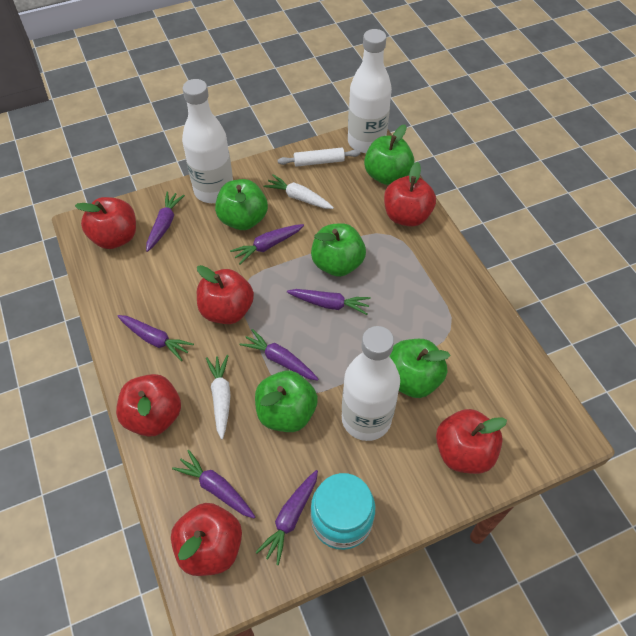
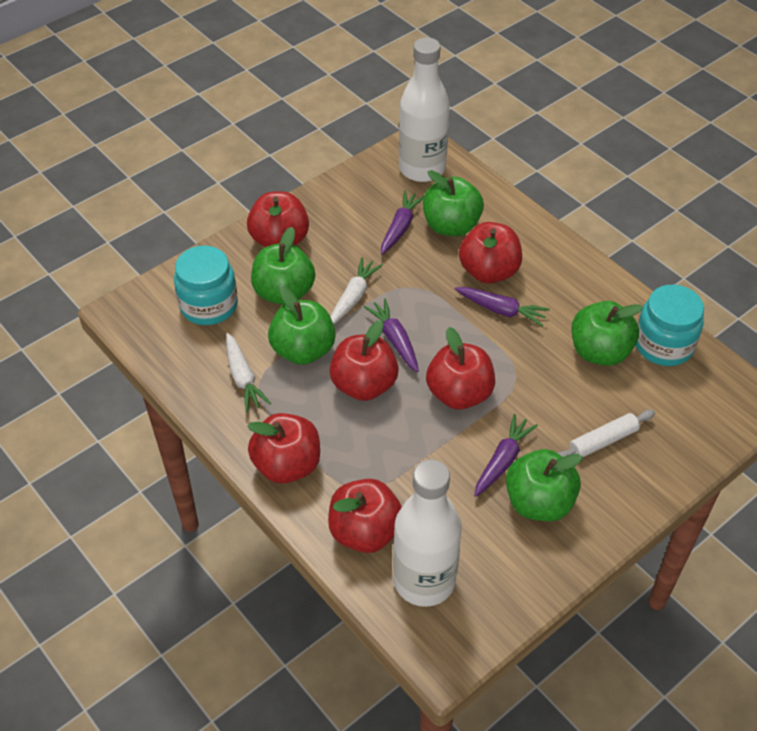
purple carrot: [117,315,194,361] [146,191,185,252] [172,450,255,518] [230,224,304,264] [239,329,319,381] [256,470,318,565] [287,289,371,315] = 7 -> [364,298,419,372] [381,191,424,254] [455,287,550,327] [474,414,538,497] = 4
turquoise jar: [311,473,375,550] = 1 -> [174,246,238,325] [636,285,704,366] = 2
white bottle: [182,79,233,203] [342,326,400,441] [348,29,392,153] = 3 -> [393,459,462,607] [399,37,449,182] = 2

